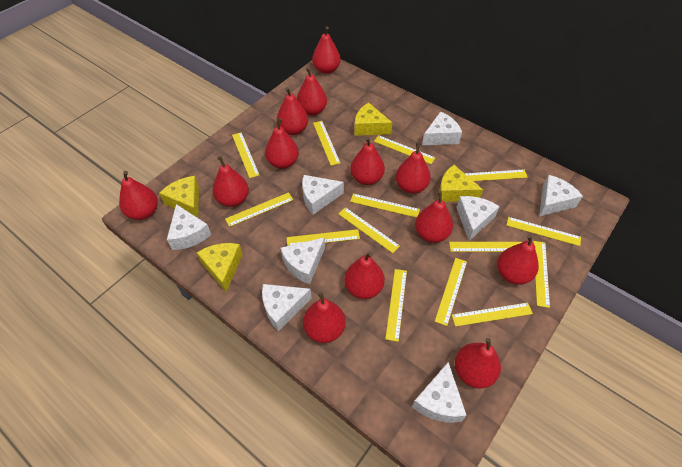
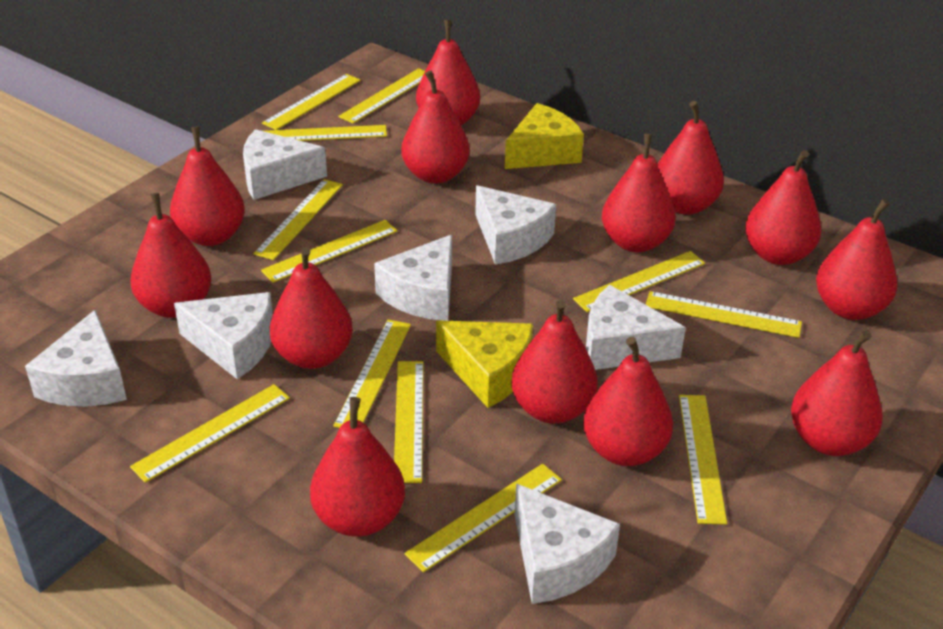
white cheese: [167,204,211,250] [262,284,312,331] [280,237,325,284] [302,175,344,215] [412,362,467,423] [422,111,462,145] [456,196,500,241] [539,175,583,216] = 8 -> [25,310,127,406] [174,292,273,379] [243,129,327,200] [374,235,452,321] [475,186,556,265] [515,483,620,604] [586,285,686,370] = 7
yellow cheese: [159,176,199,218] [197,243,243,292] [354,103,393,136] [438,165,483,202] = 4 -> [436,320,533,408] [505,103,584,169] = 2
yellow ruler: [225,192,293,227] [232,132,259,178] [287,229,360,246] [313,121,340,166] [338,207,400,253] [350,193,420,218] [374,135,435,164] [385,269,407,342] [435,258,467,326] [449,242,522,252] [452,303,533,327] [464,169,528,181] [506,217,581,246] [533,241,550,308] = 14 -> [130,384,290,483] [254,179,343,260] [261,220,397,283] [262,74,361,130] [264,125,387,141] [333,320,411,428] [338,68,425,124] [394,361,424,483] [405,464,562,572] [573,251,705,312] [646,291,802,338] [679,395,727,525] = 12

